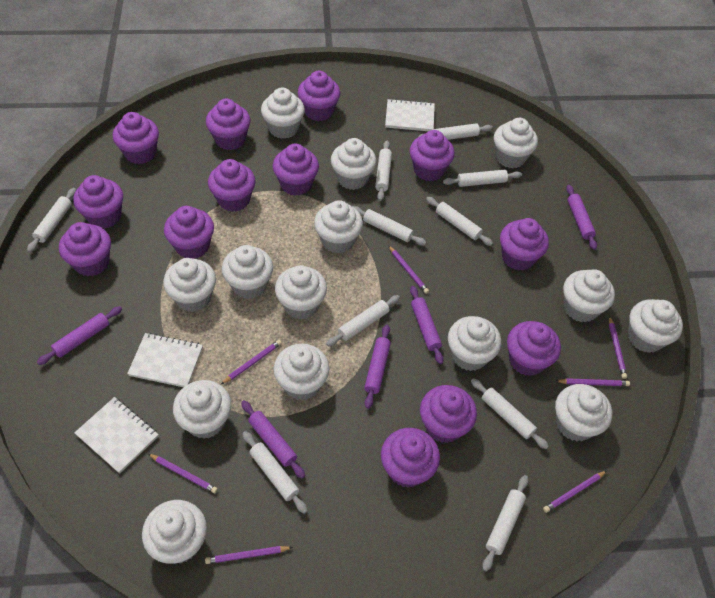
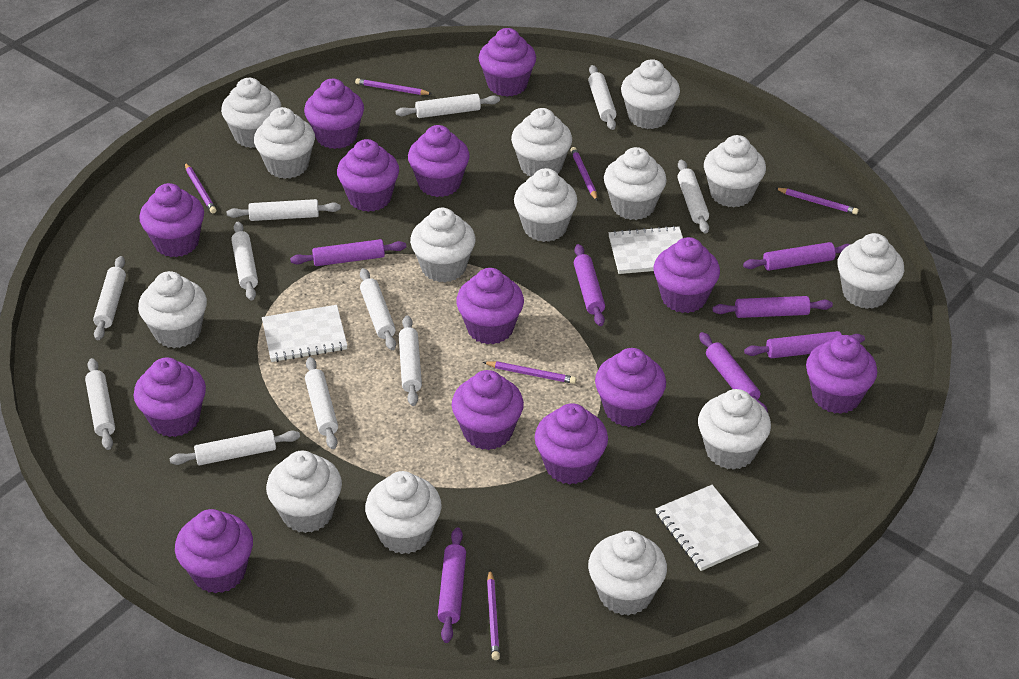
purple pencil: [148,454,218,493] [205,546,293,564] [221,340,282,384] [388,245,429,294] [543,471,607,513] [556,378,630,386] [609,316,627,379] = 7 -> [185,163,216,213] [355,78,432,95] [483,361,576,384] [487,570,500,660] [571,147,597,201] [775,188,859,215] = 6
purple rolling pin: [37,306,122,365] [241,400,305,479] [364,325,391,409] [410,286,444,364] [566,185,597,250] = 5 -> [290,239,406,266] [438,527,466,643] [574,244,605,326] [699,332,768,412] [713,296,833,318] [743,242,850,271] [744,331,865,358] = 7
white rolling pin: [27,188,76,252] [242,431,307,514] [326,295,400,346] [352,206,427,245] [375,141,392,201] [418,123,493,140] [426,197,493,246] [443,170,522,187] [471,378,549,449] [482,475,529,571] = 10 -> [85,358,115,450] [93,256,126,340] [169,430,300,465] [227,199,341,221] [231,222,258,301] [305,357,338,449] [360,268,396,350] [396,94,500,118] [399,315,422,406] [588,65,617,130] [677,160,709,234] = 11

